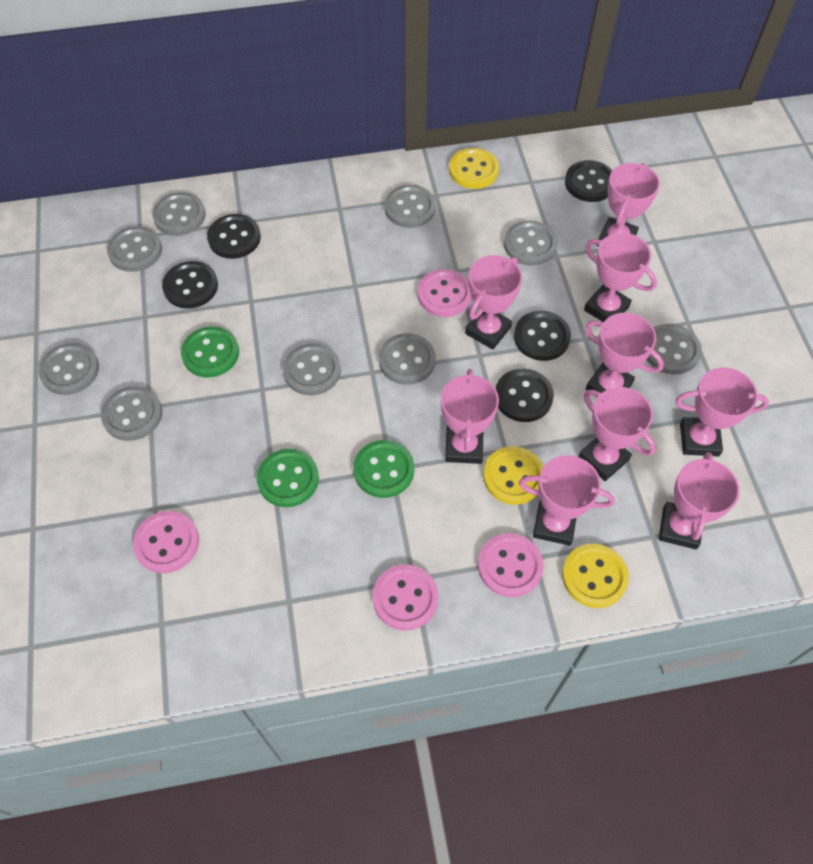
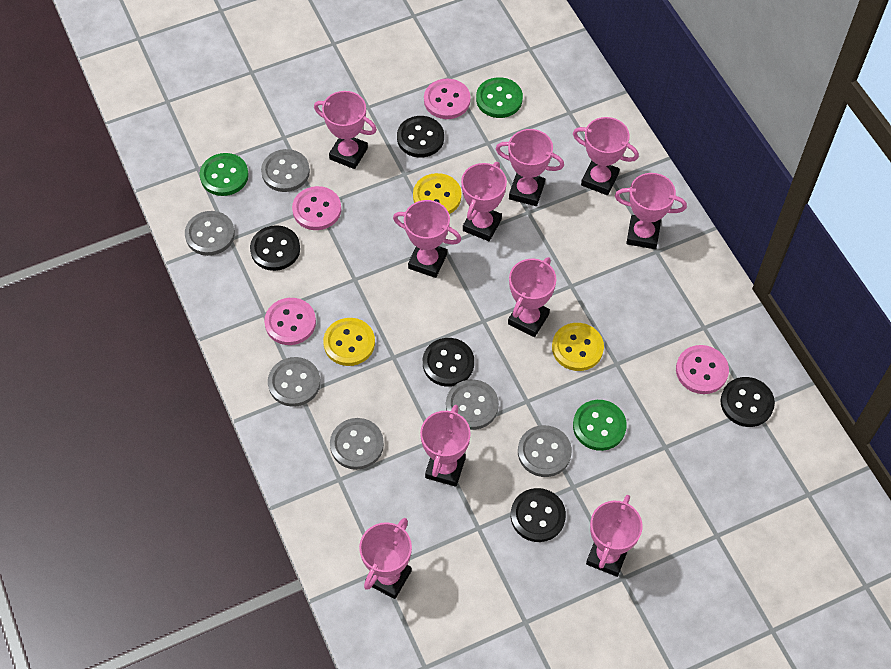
grey button: [39,343,99,395] [101,386,162,441] [107,226,162,272] [152,192,206,236] [283,343,341,395] [379,333,436,385] [384,185,436,228] [504,220,557,266] [646,324,702,375] = 9 -> [185,211,235,256] [261,149,310,192] [268,357,321,407] [330,418,384,470] [446,379,499,430] [518,425,572,477] = 6
pink trophy: [441,369,499,464] [465,255,522,350] [519,455,615,546] [578,387,656,481] [584,233,657,322] [585,313,664,393] [597,163,660,246] [659,452,740,549] [676,367,769,457] = 9 -> [314,91,377,169] [359,518,412,599] [393,200,461,278] [420,405,471,487] [461,162,507,241] [496,129,564,206] [508,257,556,337] [573,117,639,195] [586,495,642,577] [615,173,687,249] = 10

